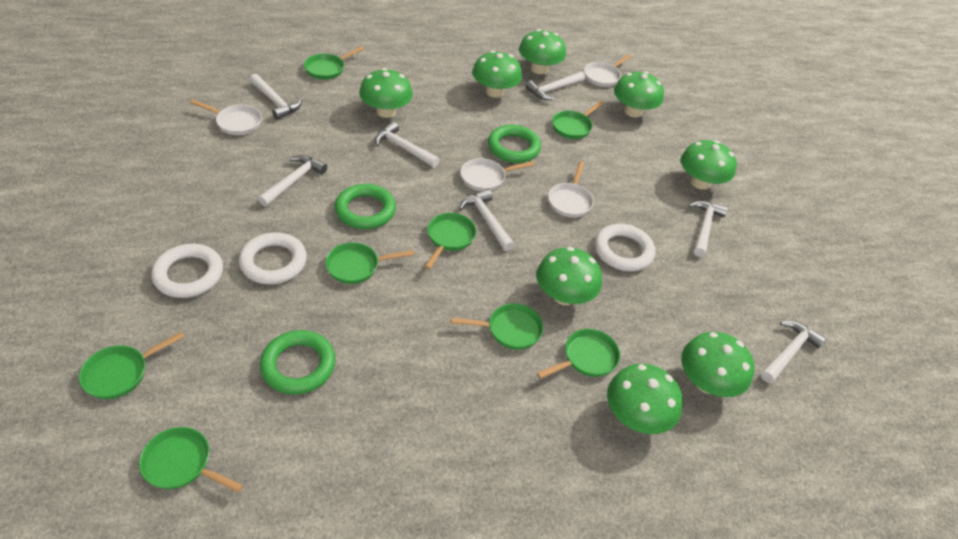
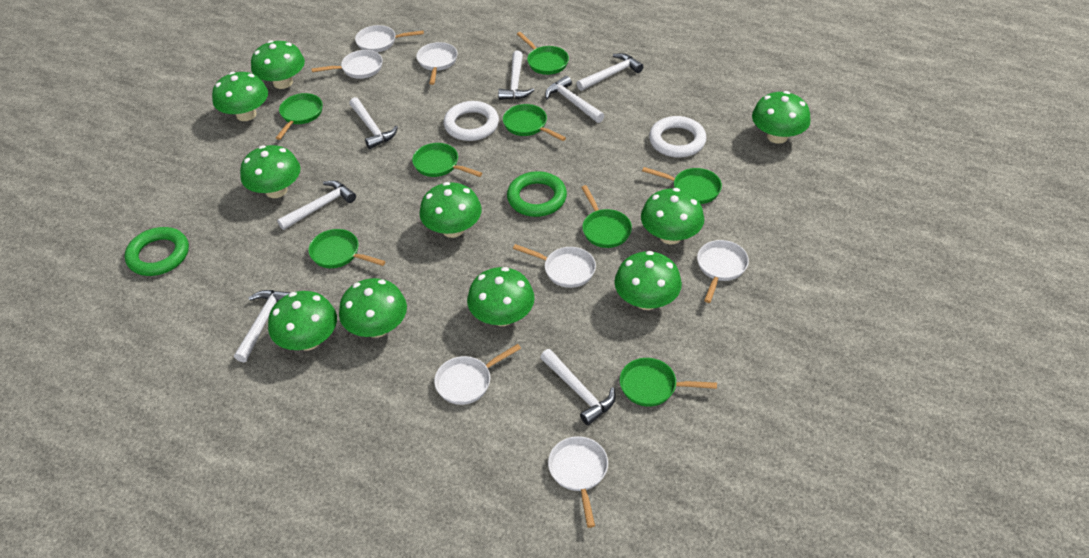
green mushroom: [359,68,413,118] [472,50,522,98] [519,29,566,74] [536,247,602,305] [607,364,683,434] [614,72,664,118] [681,140,737,190] [681,332,754,397] = 8 -> [212,72,268,121] [240,145,301,198] [251,40,305,89] [268,291,337,350] [339,278,407,338] [419,182,482,238] [467,267,535,326] [614,251,682,310] [641,188,704,245] [752,91,811,144] = 10
green ring: [260,330,336,394] [335,184,396,229] [488,125,541,163] = 3 -> [125,227,189,276] [507,171,567,217] = 2
white pan: [191,100,262,135] [461,158,534,191] [548,162,594,218] [584,54,632,87] = 4 -> [311,50,383,79] [355,25,424,52] [416,42,458,85] [434,344,521,405] [513,244,596,288] [548,436,608,528] [697,240,749,303] = 7
white ring: [151,244,223,298] [239,233,307,284] [595,224,655,271] = 3 -> [444,101,499,141] [649,116,707,158] = 2

